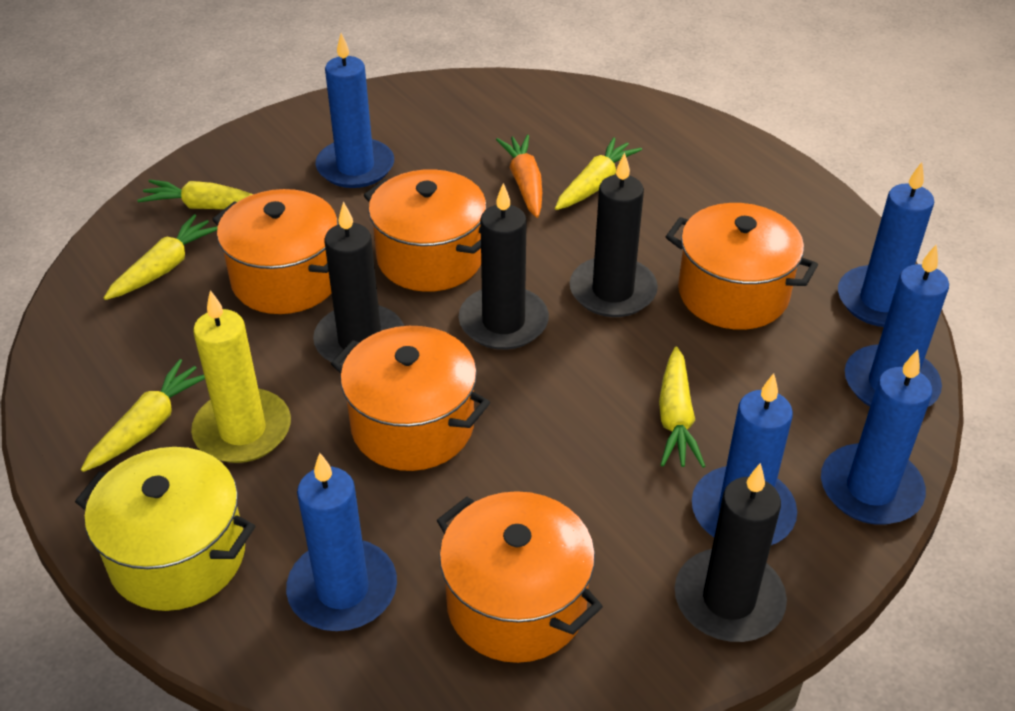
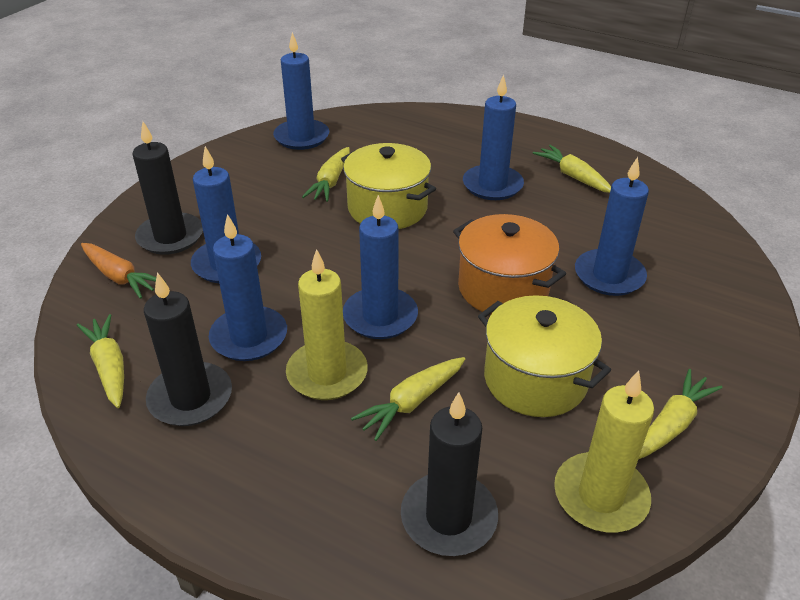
black candle: [313,201,404,366] [459,183,549,350] [570,152,658,317] [675,463,787,642] = 4 -> [133,122,203,255] [144,272,232,426] [401,392,498,556] = 3
orange pot: [212,189,338,314] [331,326,490,471] [364,169,486,292] [437,491,603,663] [665,203,818,330] = 5 -> [453,214,566,315] = 1
yellow candle: [191,290,291,463] = 1 -> [286,249,368,400] [554,370,654,532] = 2
yellow pot: [75,447,255,611] = 1 -> [341,143,436,229] [478,295,611,417] = 2

